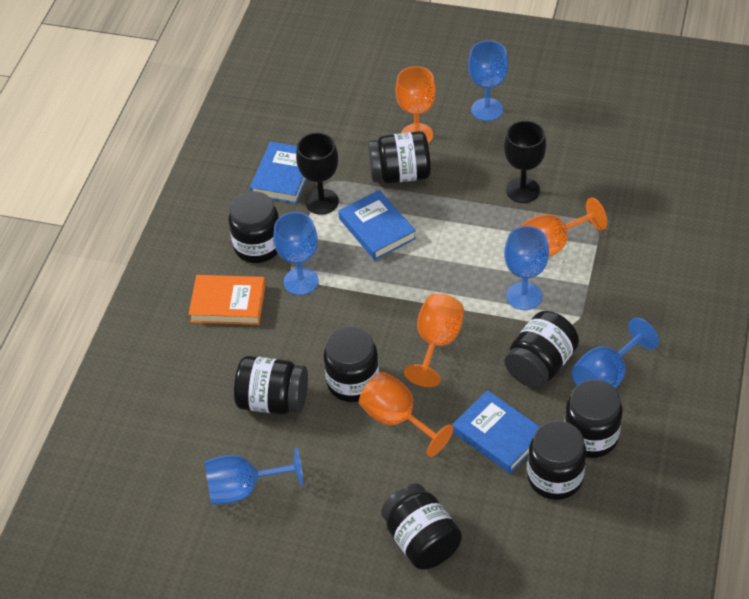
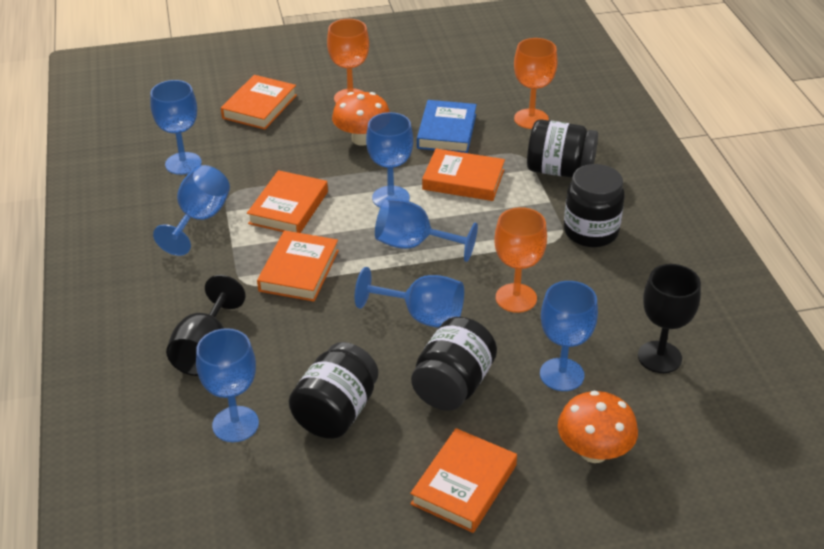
black jar: [229,191,279,263] [234,356,308,414] [324,326,379,402] [368,131,431,183] [381,483,462,570] [505,311,579,388] [527,421,587,500] [564,380,623,458] = 8 -> [289,342,378,439] [411,317,497,411] [527,119,598,178] [564,164,625,247] = 4
blue book: [250,141,307,204] [338,190,416,260] [452,390,540,474] = 3 -> [417,100,477,153] = 1
blue goblet: [204,447,304,504] [273,212,319,295] [468,40,508,121] [504,226,549,310] [571,318,659,389] = 5 -> [150,80,202,175] [153,165,230,256] [196,328,259,442] [355,267,464,328] [366,112,413,208] [375,198,478,262] [540,281,598,391] = 7
orange book: [189,275,266,325] = 1 -> [221,75,297,130] [247,170,328,233] [257,230,339,302] [410,428,517,533] [422,148,505,201] = 5
orange goblet: [359,372,453,457] [395,66,436,144] [404,294,464,387] [519,197,607,257] = 4 -> [327,19,369,103] [494,207,547,313] [514,38,558,129] = 3
orange mushroom: none = 0 -> [332,92,390,146] [558,391,638,463] = 2

